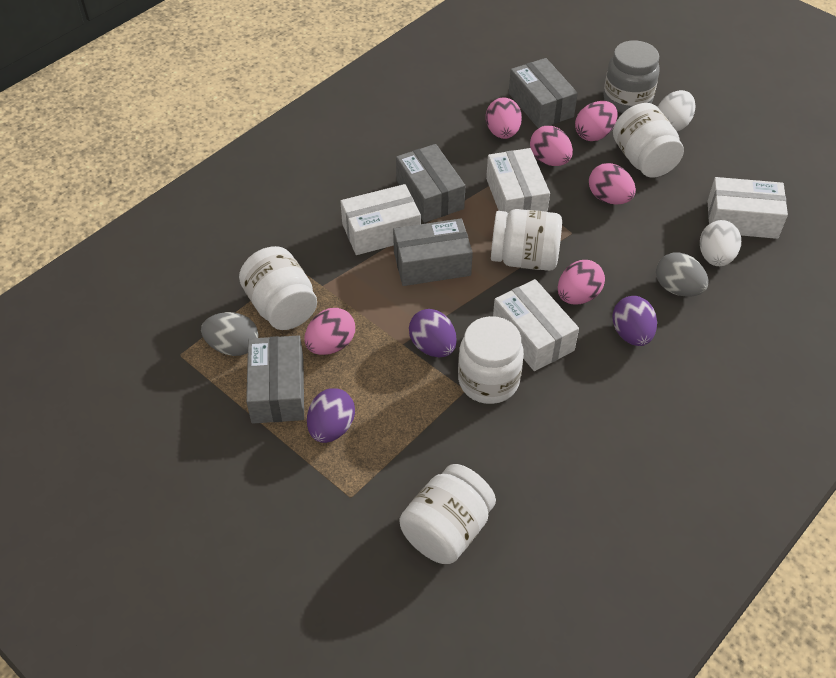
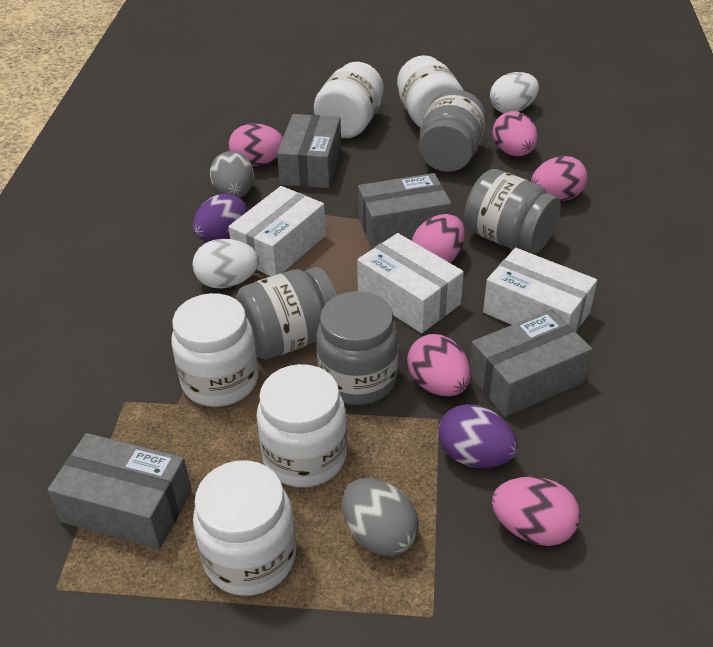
grey jar: [603,40,660,113] = 1 -> [236,267,337,359] [316,291,399,405] [419,90,486,172] [464,169,561,253] = 4
purple egg: [307,388,355,443] [409,309,457,357] [612,296,657,346] = 3 -> [193,194,248,242] [439,404,518,468] = 2
white box: [340,184,421,255] [486,148,550,213] [493,279,579,371] [707,177,788,239] = 4 -> [228,186,326,276] [357,233,464,333] [483,248,597,332] = 3

